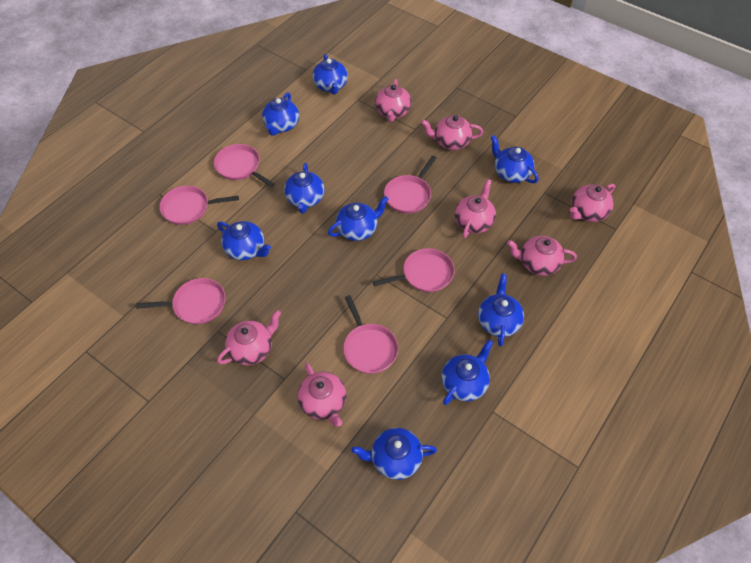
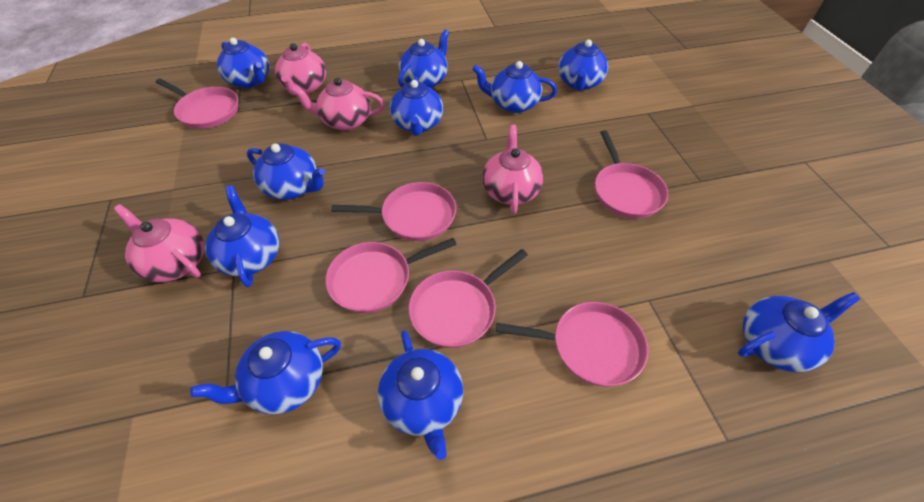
blue teapot: [217,221,271,260] [262,92,299,136] [284,163,324,213] [312,54,348,95] [328,196,389,241] [351,428,437,480] [441,339,493,405] [478,273,524,347] [491,135,538,183] = 9 -> [190,331,341,414] [205,185,279,287] [217,38,269,88] [247,144,325,200] [378,330,463,460] [390,76,443,136] [398,29,449,88] [472,61,557,113] [558,39,608,91] [738,292,860,372] = 10
pink teapot: [217,310,281,365] [298,363,347,427] [375,79,411,122] [421,115,483,150] [455,179,496,238] [507,236,577,276] [570,184,615,222] = 7 -> [114,204,204,282] [275,43,326,95] [291,78,385,131] [482,124,544,214] = 4

